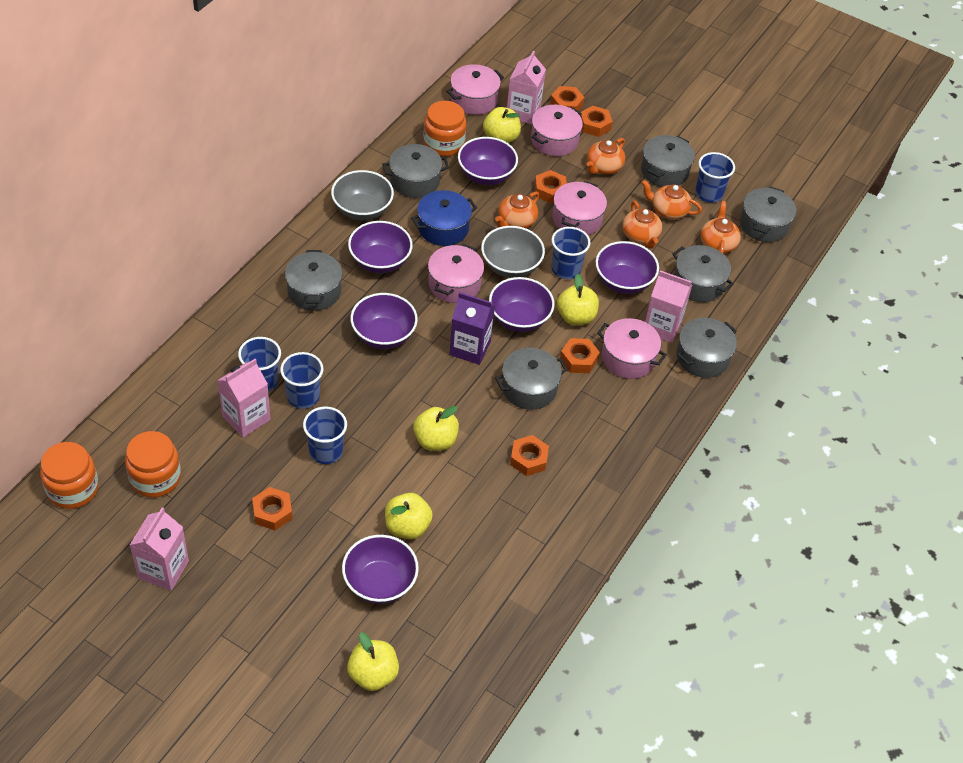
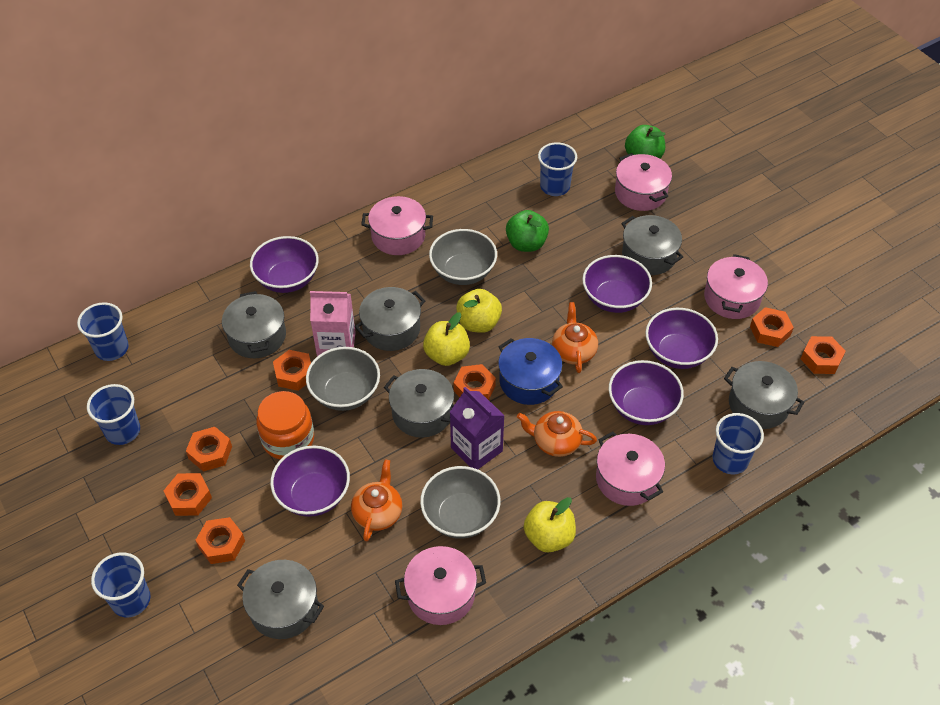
green apple: none = 0 -> [506,210,549,252] [625,125,665,158] = 2
grey bowl: [331,170,394,220] [481,226,545,278] = 2 -> [306,347,380,411] [420,466,500,539] [429,229,497,285] = 3
grey pot: [285,250,343,311] [382,144,449,198] [495,348,568,410] [641,135,695,187] [672,245,734,302] [676,318,737,378] [740,187,796,242] = 7 -> [222,291,286,358] [237,560,324,639] [355,287,425,351] [384,369,454,438] [621,215,683,275] [724,361,804,429] = 6
orange jar: [40,442,99,509] [125,431,181,498] [423,101,466,156] = 3 -> [256,391,314,459] = 1
orange nut: [252,487,292,530] [510,435,549,476] [535,170,567,203] [550,86,585,111] [560,338,600,373] [581,106,613,137] = 6 -> [164,473,212,516] [186,427,232,472] [195,517,245,564] [273,350,311,391] [454,364,496,400] [750,307,794,347] [801,336,846,374] = 7
orange teapot: [495,192,539,228] [587,138,625,174] [622,201,662,249] [641,180,702,219] [701,201,741,253] = 5 -> [351,459,402,541] [517,411,597,457] [552,302,598,373] = 3
pink carton: [130,507,189,591] [217,359,270,437] [507,51,546,125] [645,270,692,343] = 4 -> [310,291,356,356] = 1
purple bowl: [342,535,419,604] [348,221,413,273] [350,293,418,349] [458,137,518,185] [489,277,555,332] [596,241,659,294] = 6 -> [250,236,319,293] [270,446,350,517] [582,255,652,313] [609,360,684,425] [646,308,718,369] = 5
yellow apple: [347,632,399,691] [385,493,433,539] [413,406,459,451] [483,107,521,143] [557,274,599,325] = 5 -> [423,312,470,366] [456,289,502,333] [524,497,576,552] = 3

